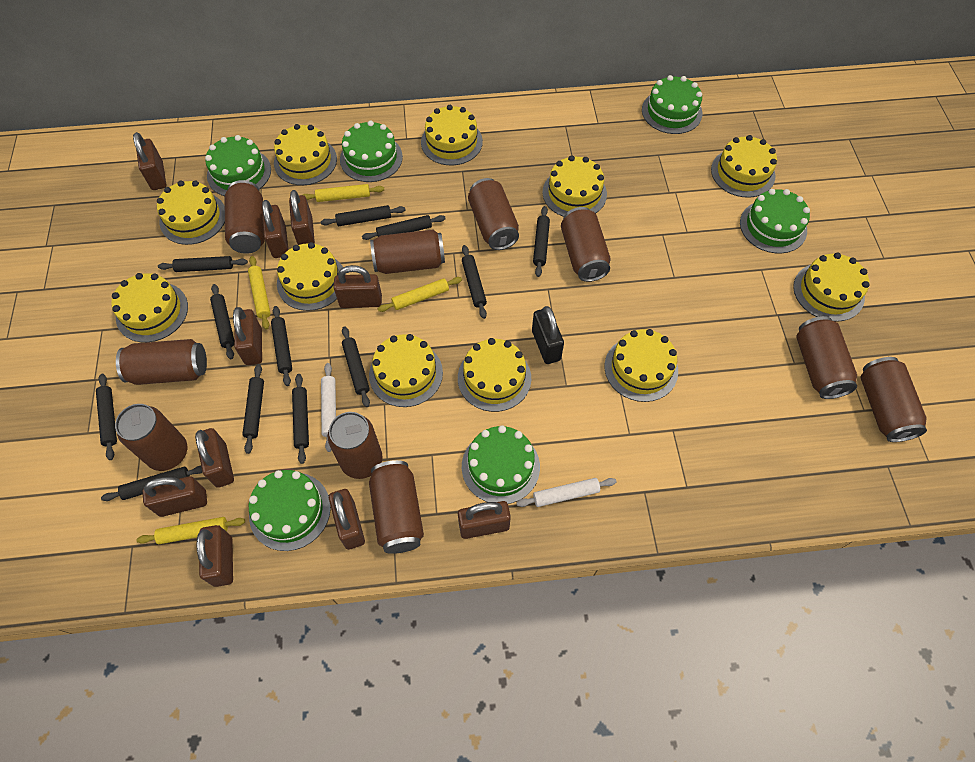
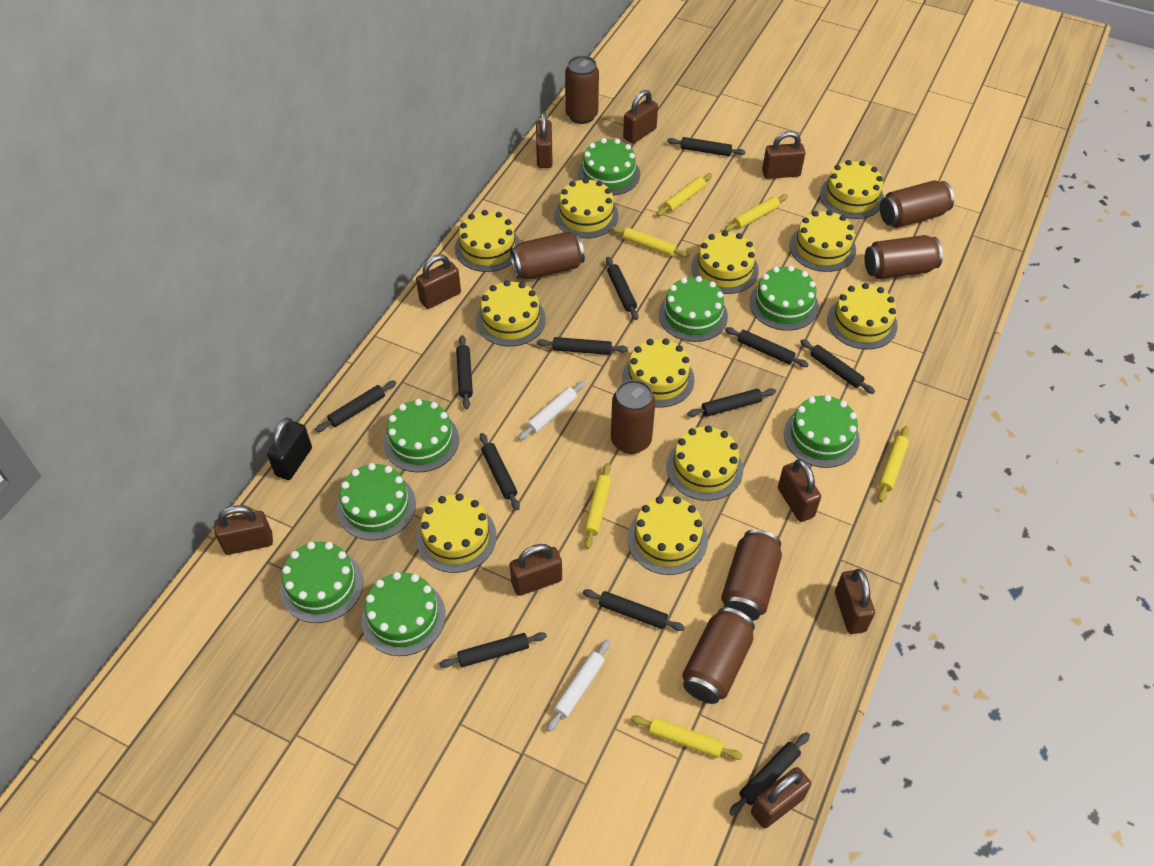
brown can: [115,404,187,471] [116,339,207,385] [224,180,265,254] [328,412,383,479] [369,460,424,554] [370,230,445,274] [468,178,519,250] [561,207,611,282] [796,316,857,399] [861,357,927,442] = 10 -> [510,231,585,280] [565,56,599,124] [611,380,656,454] [682,607,755,704] [721,529,782,621] [864,235,943,279] [880,181,954,228] = 7
brown padlock: [133,132,167,190] [143,476,207,517] [195,428,234,488] [196,525,233,587] [233,307,262,365] [262,200,288,258] [289,190,315,245] [329,489,365,550] [334,265,382,308] [458,501,511,539] = 10 -> [214,505,273,555] [416,254,461,309] [510,544,562,596] [536,112,553,168] [623,90,658,144] [751,767,811,828] [762,131,805,179] [778,459,821,522] [835,569,875,634] = 9
green cake: [205,135,271,196] [249,470,331,551] [340,120,403,182] [462,425,540,504] [642,75,702,134] [740,189,810,253] = 6 -> [280,542,363,623] [337,463,416,540] [361,572,446,656] [384,399,459,472] [578,138,640,196] [658,276,728,342] [749,266,819,331] [784,395,860,468] = 8
yellow rolling pin: [137,517,245,544] [248,256,271,330] [303,184,384,202] [378,277,462,312] = 4 -> [584,463,611,549] [611,226,689,258] [631,715,743,760] [656,173,712,216] [724,194,788,232] [878,426,909,502] = 6

